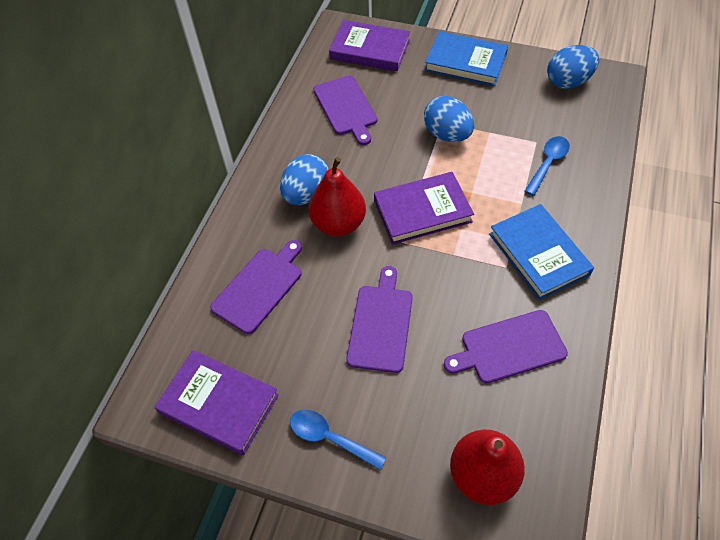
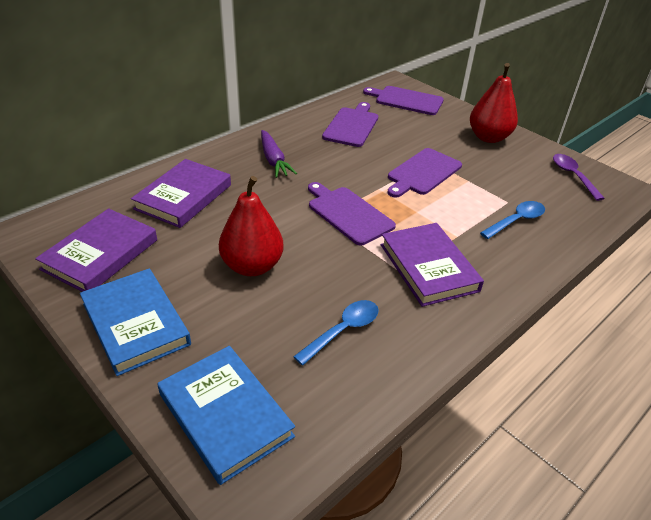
blue egg: [280,154,329,205] [424,96,474,142] [547,45,599,89] = 3 -> none = 0
purple carrot: none = 0 -> [261,130,297,178] = 1
purple spoon: none = 0 -> [553,154,605,201] = 1

